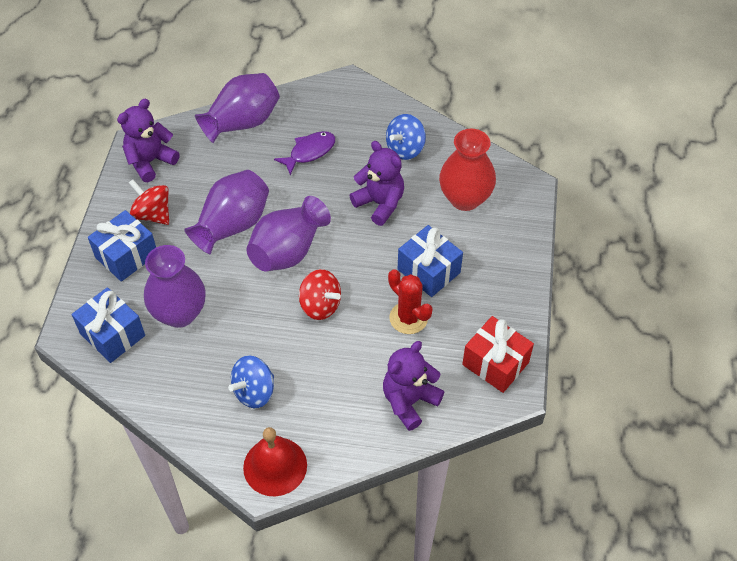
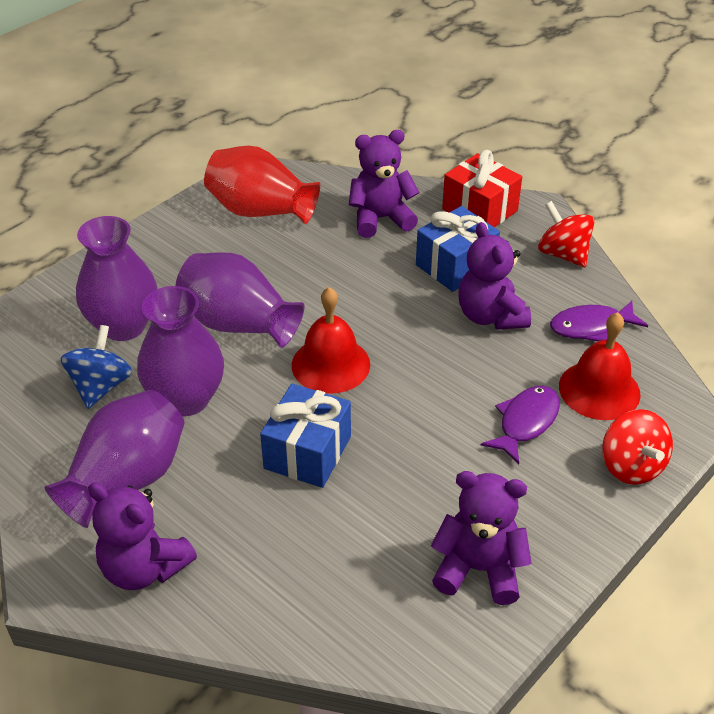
blue gift: [72,287,145,363] [88,210,156,282] [398,225,463,297] = 3 -> [260,384,351,488] [416,206,500,292] = 2
blue spinning top: [228,355,274,408] [386,114,426,160] = 2 -> [61,325,132,409] = 1
purple fish: [274,131,335,175] = 1 -> [481,386,560,464] [550,300,648,341] = 2
purple teddy bear: [117,99,180,182] [349,141,404,226] [383,341,444,431] = 3 -> [88,482,197,590] [349,130,419,238] [431,471,532,605] [458,222,531,330] = 4
red bell: [243,427,307,496] = 1 -> [292,287,370,394] [559,312,641,420] = 2
red cactus: [388,269,433,334] = 1 -> none = 0

